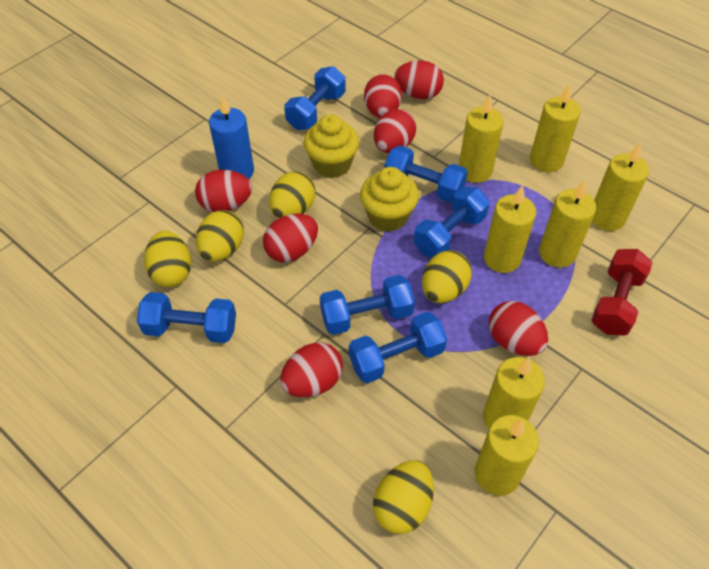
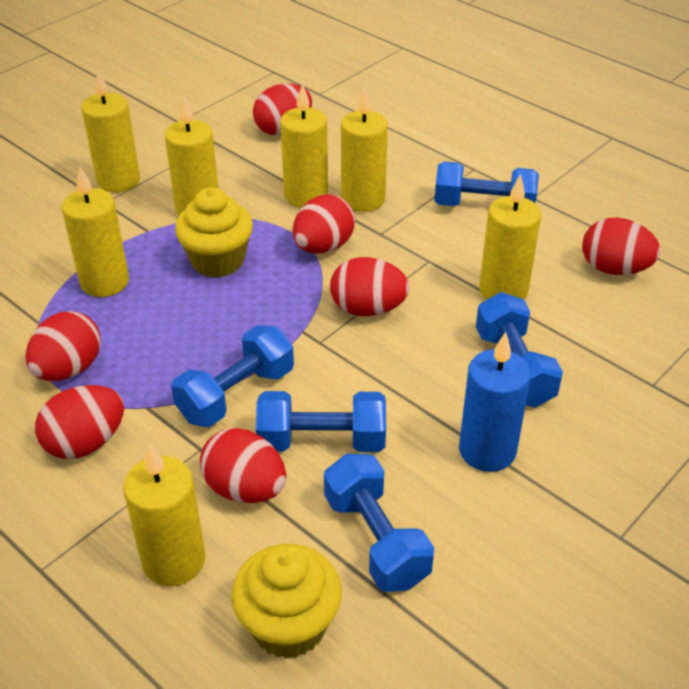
blue dumbbell: [137,292,236,343] [284,66,346,130] [320,275,415,335] [349,312,447,383] [384,145,468,202] [413,187,490,257] = 6 -> [171,325,294,427] [256,391,386,452] [324,453,434,592] [434,161,539,206] [476,292,563,408] = 5
red dumbbell: [591,249,653,336] = 1 -> none = 0
yellow egg: [144,231,191,287] [196,210,244,261] [269,171,315,218] [373,460,434,534] [422,250,472,303] = 5 -> none = 0

